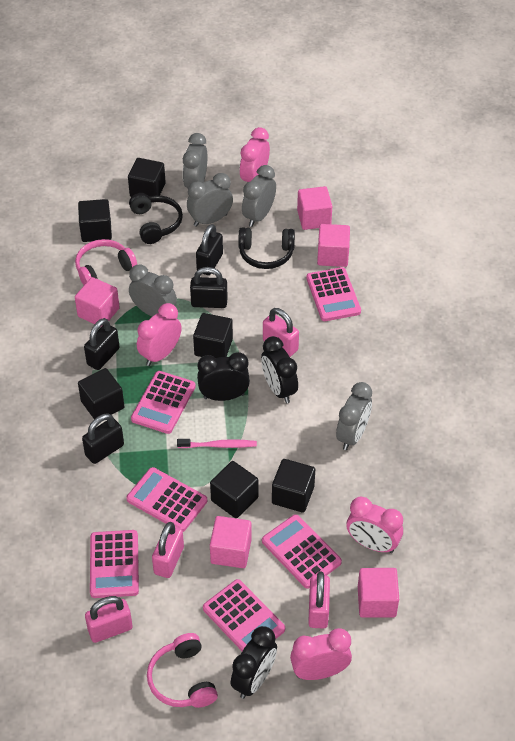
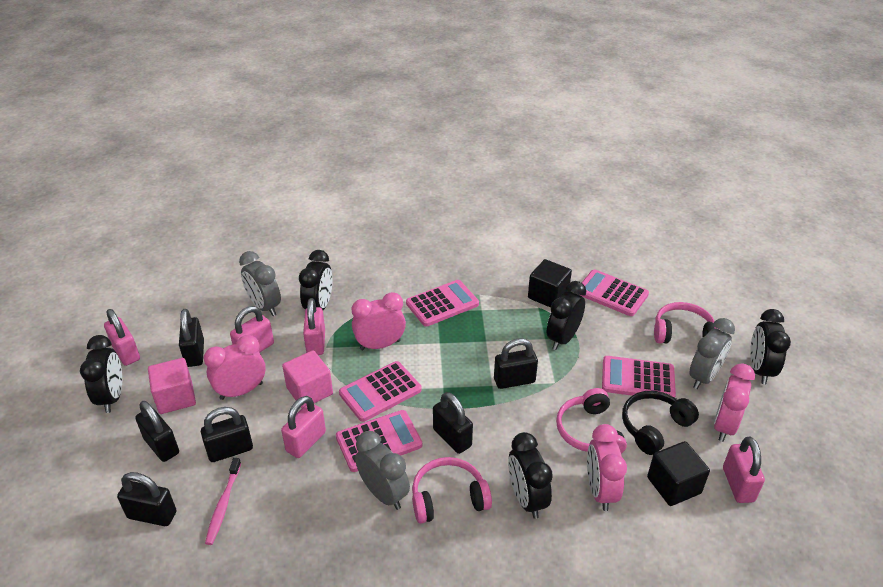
black clock: [197,352,250,401] [231,626,277,699] [261,336,298,403] = 3 -> [80,335,122,413] [299,250,333,310] [508,432,553,519] [547,281,586,350] [750,309,791,384] = 5
black cube: [78,199,112,242] [78,368,125,419] [128,158,166,197] [193,313,233,358] [210,461,258,518] [272,459,315,513] = 6 -> [528,259,572,308] [647,441,710,506] = 2
black headphones: [129,193,183,244] [238,227,295,269] = 2 -> [622,391,699,455] = 1
black padlock: [82,414,124,464] [84,318,120,370] [190,267,228,308] [196,224,223,275] = 4 -> [117,472,176,526] [135,401,179,462] [179,309,204,367] [201,407,253,462] [433,392,473,454] [494,338,538,389] = 6
grey clock: [129,264,177,317] [183,133,207,188] [187,173,233,227] [242,165,276,227] [336,382,372,450] = 5 -> [239,251,281,316] [355,431,410,510] [689,318,735,389] = 3
pink calculator: [90,530,139,598] [126,467,207,532] [131,371,196,434] [203,579,285,651] [262,514,342,589] [306,267,361,321] = 6 -> [336,410,422,472] [339,361,422,422] [406,280,479,327] [580,269,649,316] [602,356,676,398] = 5
pink cube: [75,277,120,327] [210,516,252,568] [297,186,332,230] [317,224,350,267] [358,568,399,618] = 5 -> [148,358,196,414] [282,350,333,408] = 2
pink headphones: [75,239,137,285] [147,633,218,708] = 2 -> [412,457,492,524] [556,388,627,454] [654,302,717,344] = 3
pink padlock: [85,596,133,643] [152,522,184,578] [263,308,299,357] [308,571,330,629] = 4 -> [104,309,140,366] [230,306,274,353] [281,396,326,458] [303,298,325,355] [723,437,765,503] = 5

